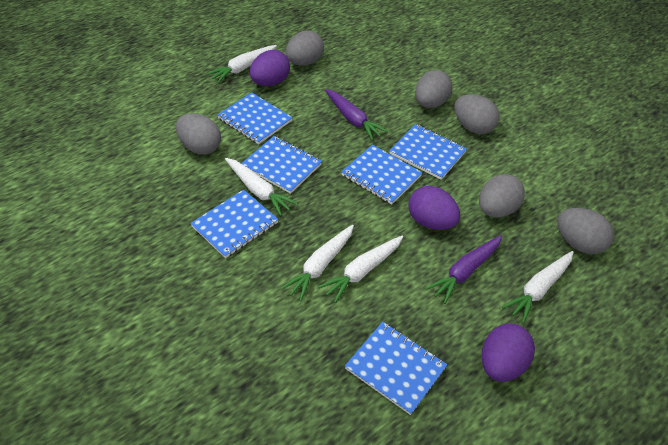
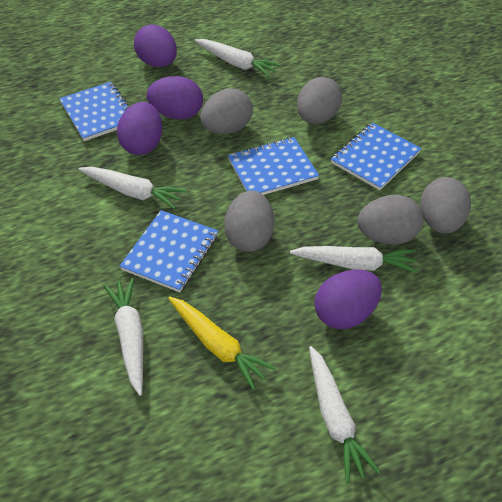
blue notebook: [190,189,278,258] [217,92,293,144] [241,136,322,194] [341,145,422,204] [345,322,447,415] [389,124,467,180] = 6 -> [59,82,130,141] [120,210,218,292] [228,137,319,195] [331,123,422,190] = 4
grey egg: [176,113,221,155] [286,30,324,66] [415,70,452,108] [454,94,500,134] [479,174,525,218] [557,208,614,254] = 6 -> [200,88,253,134] [224,190,274,252] [297,77,342,124] [357,195,423,245] [420,177,471,233] = 5
purple carrot: [325,89,388,140] [426,235,502,304] = 2 -> none = 0
purple egg: [250,50,290,86] [408,186,460,230] [482,323,535,382] = 3 -> [117,102,162,155] [134,24,177,67] [146,76,203,120] [314,270,382,329] = 4
yellow carrot: none = 0 -> [168,296,276,390] = 1

